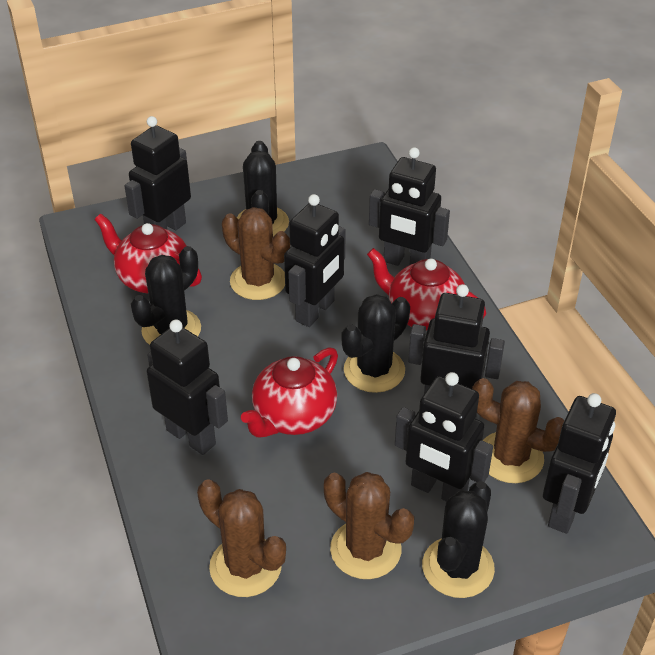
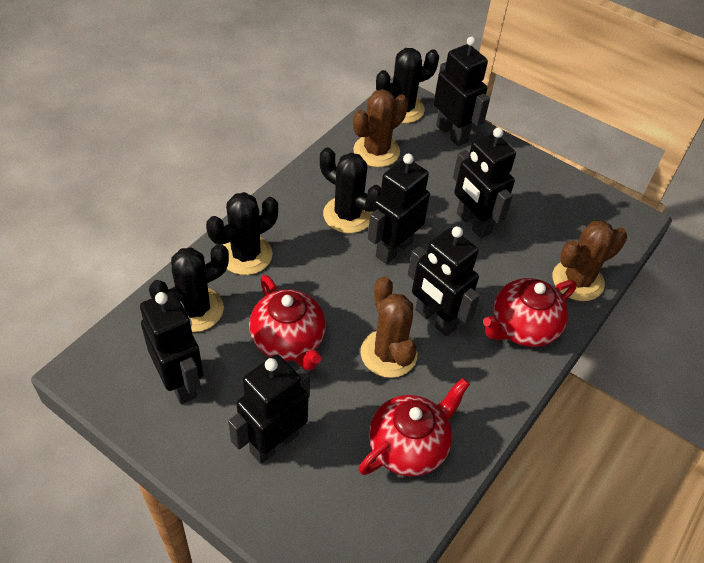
black robot: [125,116,191,230] [147,320,228,455] [284,194,346,327] [369,147,450,266] [395,372,493,501] [408,284,505,394] [543,393,616,534] = 7 -> [140,291,203,404] [228,354,310,464] [368,153,430,264] [408,226,480,336] [434,36,490,146] [453,127,516,238] = 6
brown cactus: [197,479,286,597] [222,207,290,300] [324,472,414,579] [472,378,564,483] = 4 -> [353,89,408,167] [361,276,417,378] [552,221,627,301] = 3

